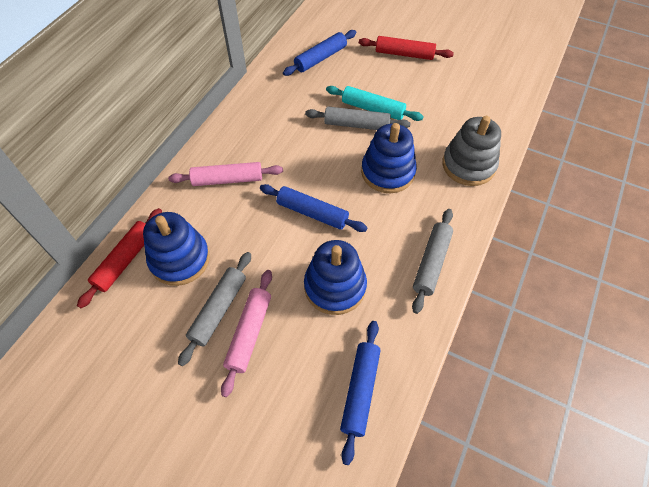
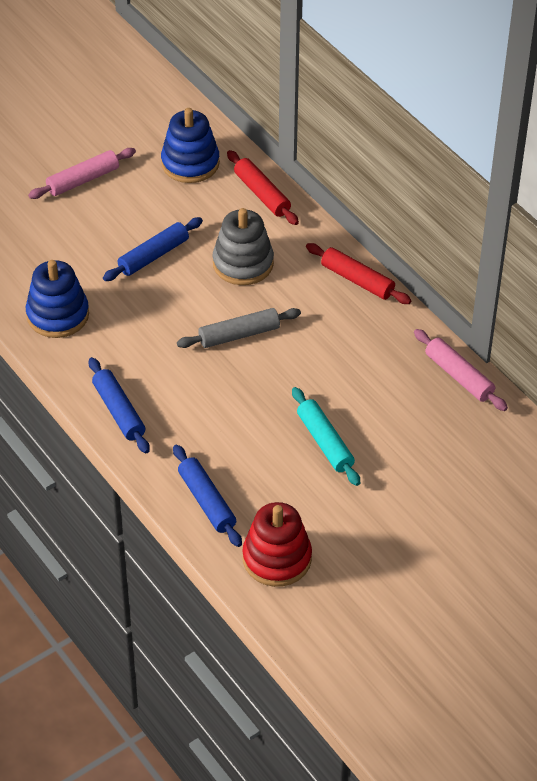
blue stacking toy: [143,212,210,286] [304,240,367,315] [361,123,417,193] = 3 -> [26,260,89,338] [161,108,220,183] = 2
grey rolling pin: [178,252,251,366] [305,106,410,130] [412,209,453,314] = 3 -> [177,308,301,348] = 1
red stacking toy: none = 0 -> [242,502,312,587] = 1

